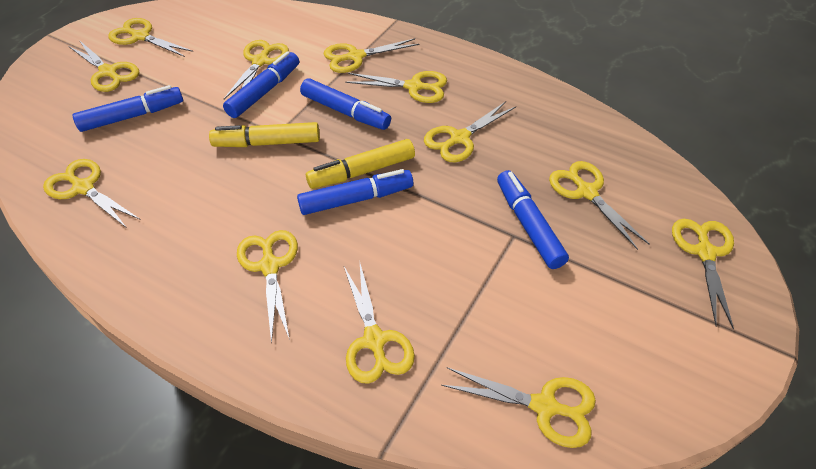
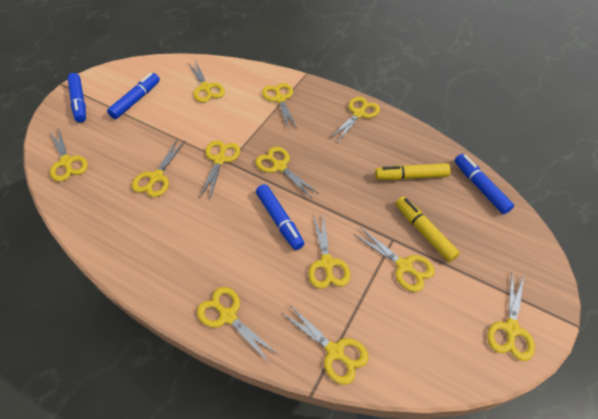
blue marker: [73,85,183,132] [223,51,299,118] [297,169,413,215] [300,79,391,130] [497,170,569,269] = 5 -> [67,73,86,123] [107,73,160,119] [256,184,304,250] [454,154,514,214] = 4

